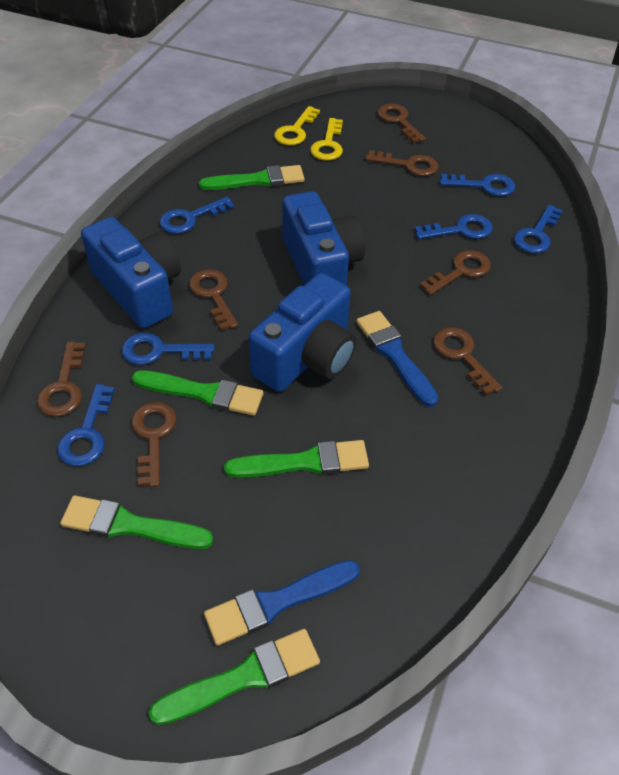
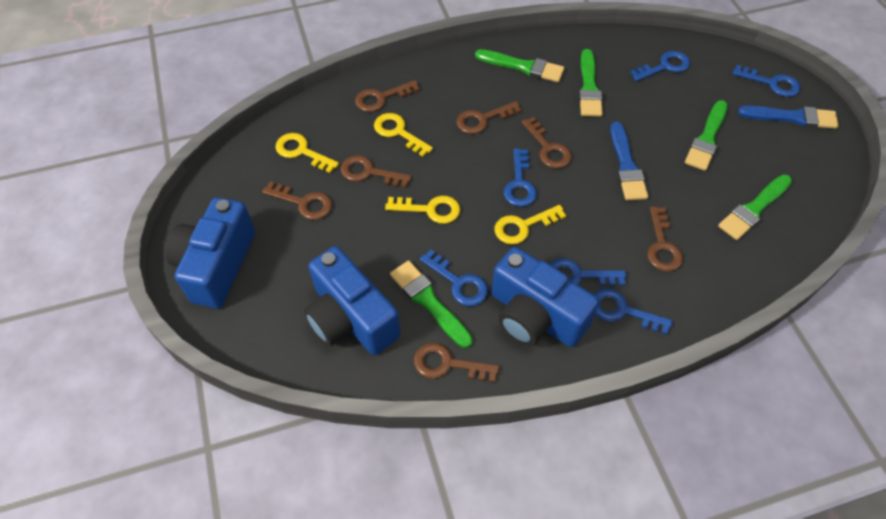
yellow key: [274,106,320,145] [310,118,343,160] = 2 -> [275,133,339,173] [374,113,433,157] [385,196,460,224] [495,205,566,244] = 4

